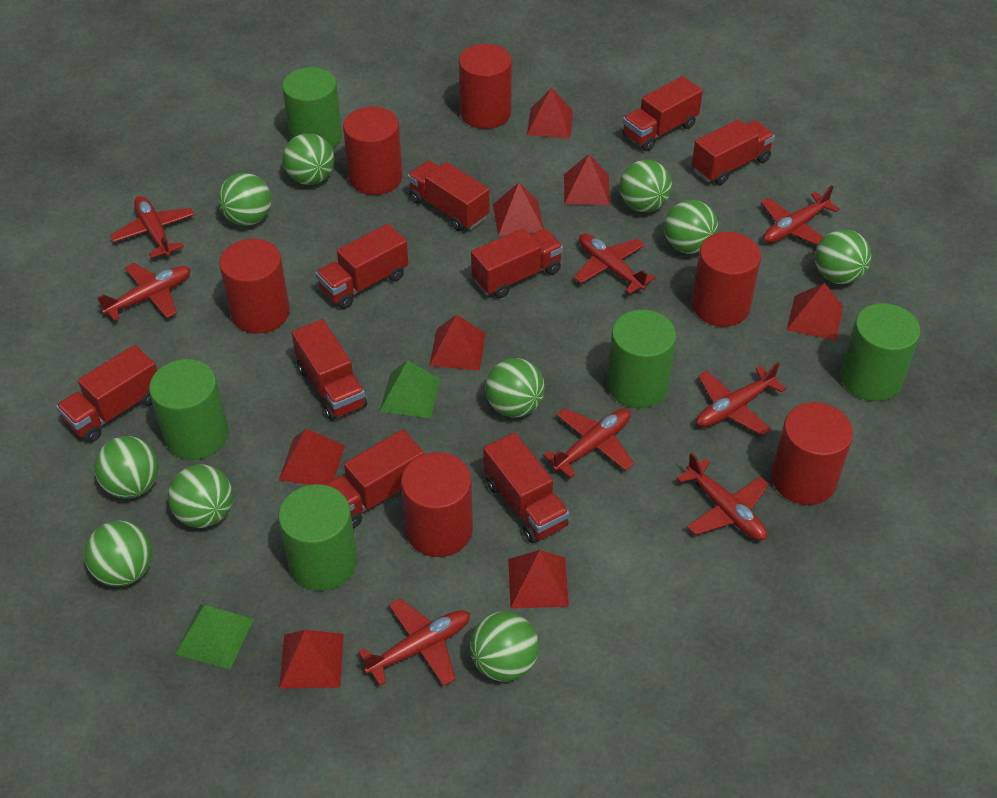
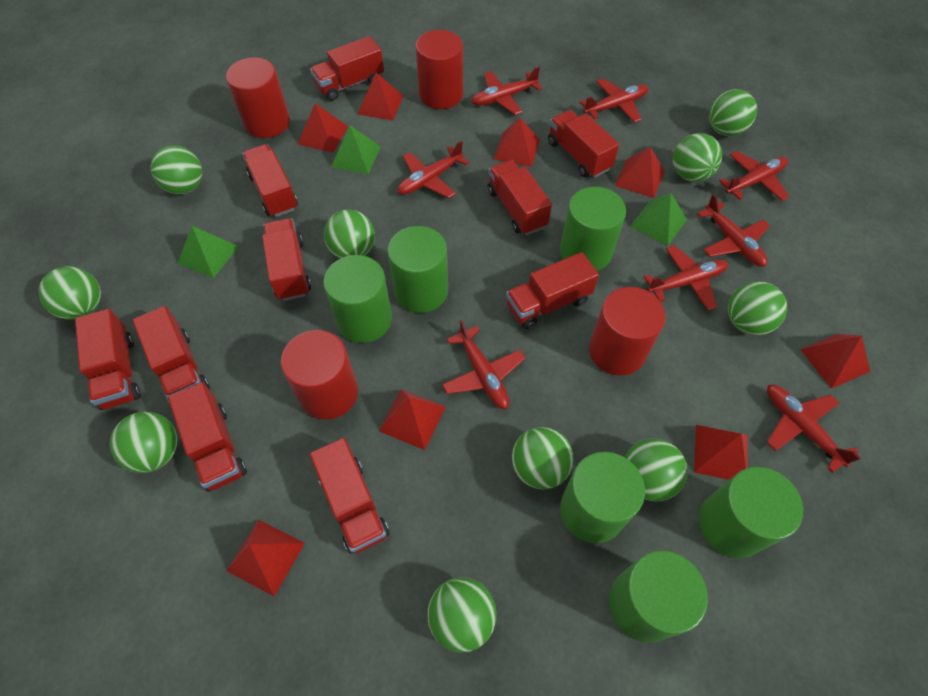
green cylinder: [149,359,228,460] [278,484,357,591] [282,67,342,149] [607,310,676,408] [840,303,920,401] = 5 -> [324,255,392,343] [387,226,448,313] [560,187,626,271] [560,452,645,543] [609,550,708,643] [699,467,803,558] = 6
green pyramid: [175,605,254,669] [380,360,441,418] = 2 -> [178,226,239,278] [331,125,381,174] [630,193,687,246] = 3
red cylinder: [219,239,290,334] [343,107,403,195] [401,452,473,557] [459,44,512,129] [692,232,761,327] [771,402,853,505] = 6 -> [226,57,290,138] [281,330,358,420] [416,30,463,109] [589,287,665,376] = 4
red truck: [56,345,157,442] [292,319,367,421] [316,224,408,309] [325,430,424,529] [408,161,489,231] [471,228,563,298] [483,432,569,543] [622,76,703,151] [692,119,775,185] = 9 -> [75,309,141,410] [132,306,210,402] [168,382,247,492] [242,144,298,217] [262,218,311,301] [310,36,384,101] [310,438,389,554] [488,160,552,235] [506,252,599,329] [548,110,619,178] = 10

